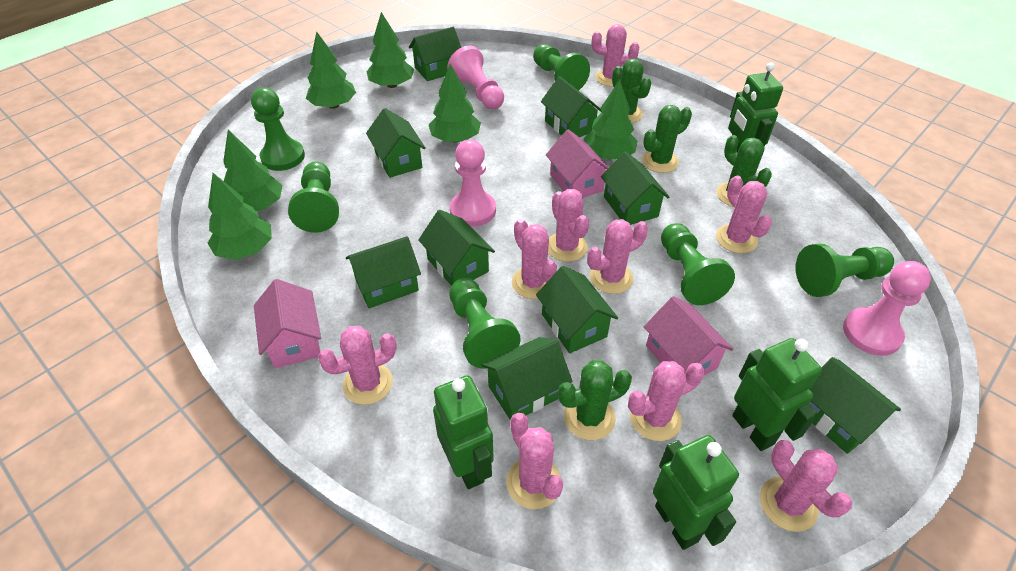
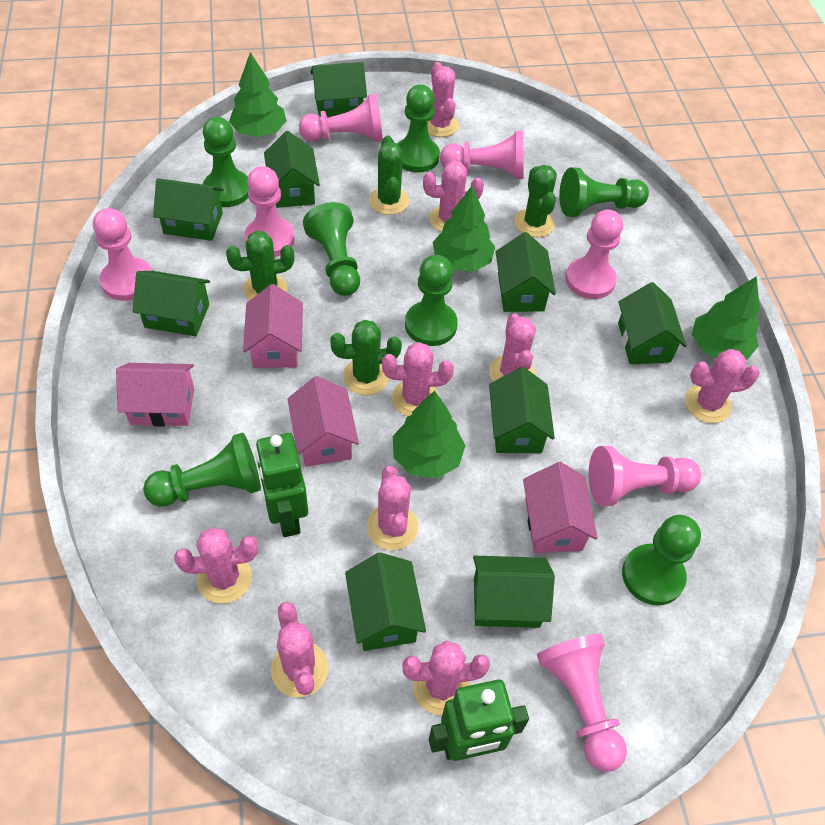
green pawn: [251,88,305,171] [288,161,339,233] [449,278,521,369] [533,44,590,90] [661,223,735,305] [796,243,894,297] = 6 -> [143,432,261,507] [203,117,249,207] [303,202,360,296] [398,84,440,173] [405,255,458,346] [559,167,649,217] [622,515,701,605] = 7
green robot: [433,375,494,489] [653,435,739,550] [728,63,783,153] [732,338,822,451] = 4 -> [256,433,308,537] [429,680,529,761] = 2
green tree: [208,173,272,260] [223,130,282,211] [306,31,356,109] [367,12,414,88] [429,64,481,143] [584,80,637,159] = 6 -> [229,52,287,137] [393,391,466,478] [433,186,495,272] [692,276,760,360] = 4
pink house: [254,279,321,368] [546,129,609,198] [644,296,733,375] = 3 -> [116,363,194,426] [243,284,303,368] [287,376,359,467] [523,462,598,553] = 4
pink pawn: [447,46,504,109] [450,139,496,227] [843,261,931,356] = 3 -> [93,208,152,301] [244,166,295,257] [299,94,383,142] [440,131,523,179] [537,634,627,772] [565,209,623,299] [588,446,701,506] = 7

